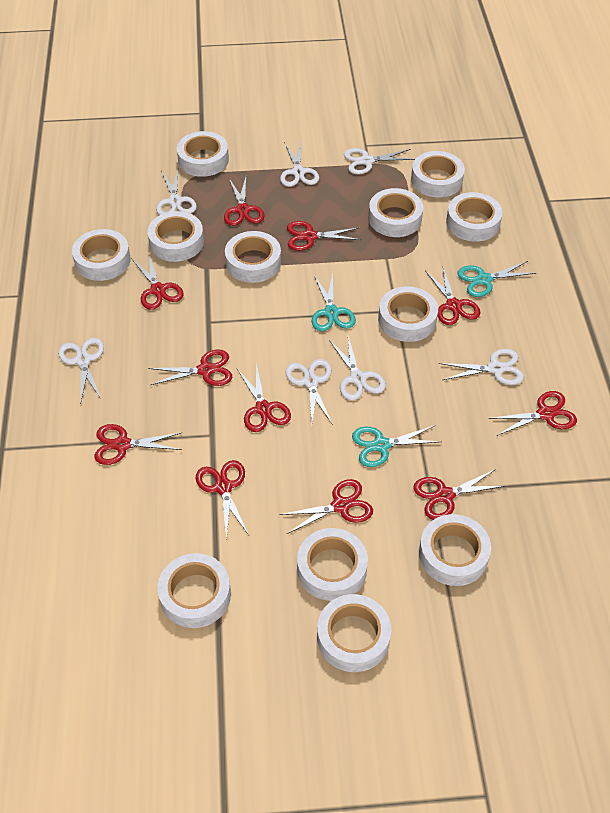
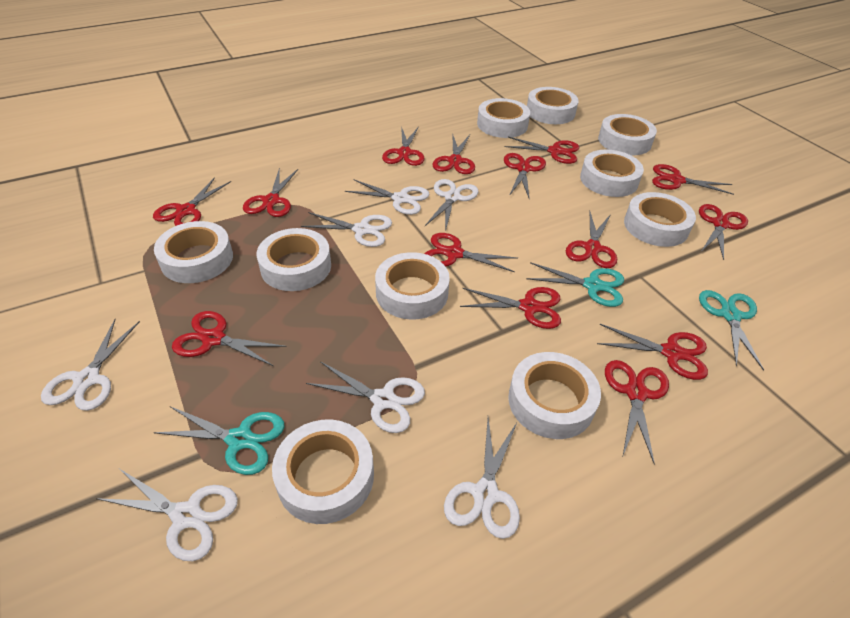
red scissors: [95,424,182,465] [131,254,184,310] [148,349,232,386] [196,460,249,540] [224,177,264,226] [237,363,291,432] [279,479,373,534] [287,221,361,251] [413,469,505,520] [425,267,480,325] [488,391,577,436] = 11 -> [153,177,231,226] [172,311,287,366] [243,168,298,217] [382,126,425,166] [424,233,518,272] [432,133,475,174] [460,287,561,329] [504,137,579,164] [504,153,546,199] [566,212,617,268] [597,324,708,380] [605,360,669,465] [652,164,734,195] [699,204,748,260] = 14
white tape: [72,229,131,281] [147,211,204,262] [158,553,231,628] [177,131,229,177] [225,231,281,283] [297,528,368,601] [317,594,391,672] [369,188,423,237] [378,286,438,342] [411,151,465,197] [419,514,491,586] [446,192,503,242] = 12 -> [154,221,233,283] [256,228,331,291] [272,420,374,524] [375,252,450,320] [477,98,530,138] [508,352,601,439] [527,87,579,124] [580,150,644,197] [598,114,657,155] [624,192,696,247] = 10

